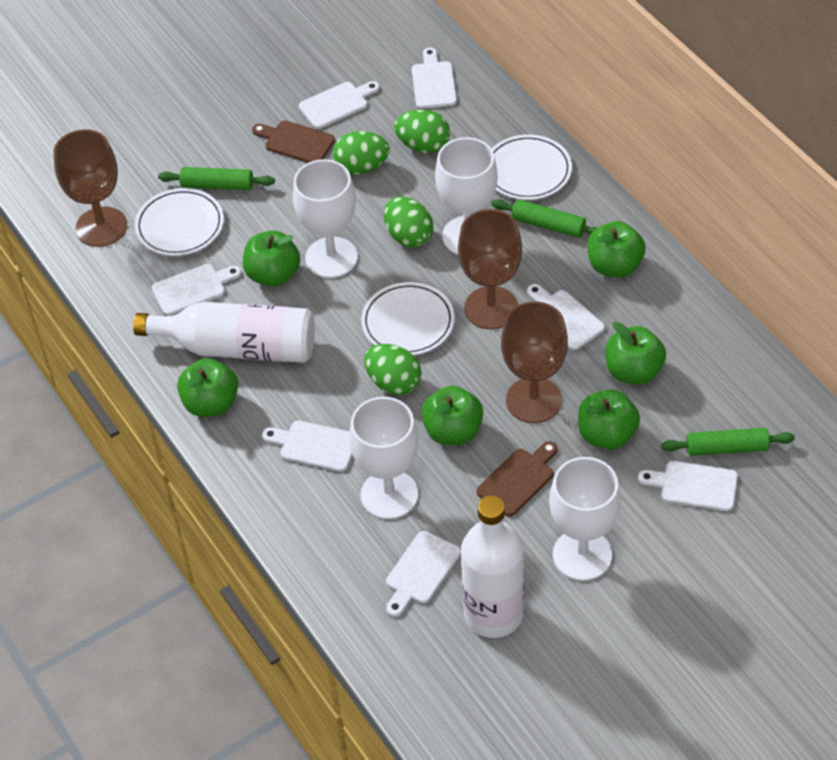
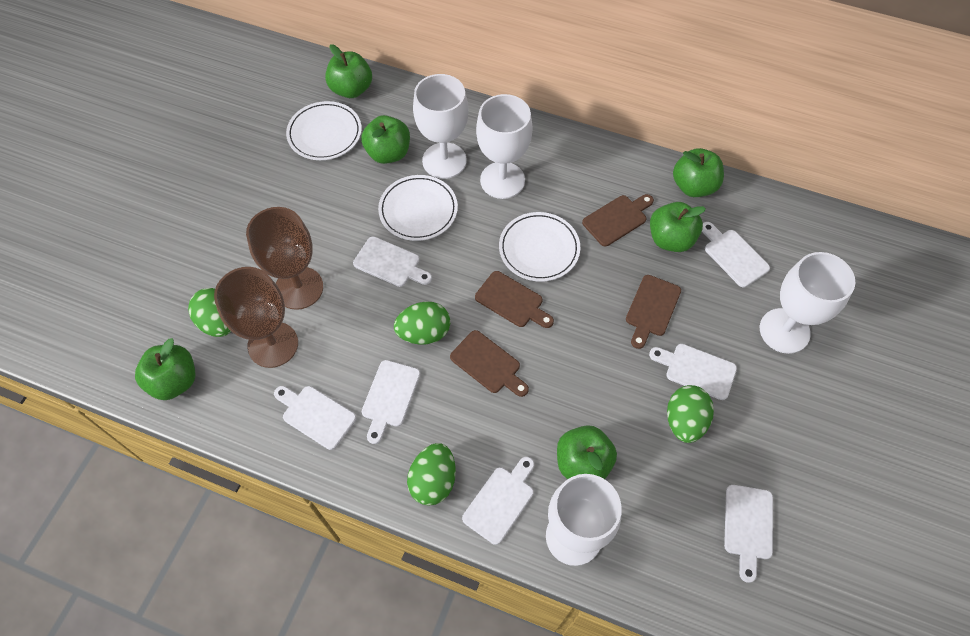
brown cutting board: [252,120,335,163] [477,441,558,517] = 2 -> [450,330,529,397] [475,271,554,328] [582,194,654,246] [626,275,681,349] = 4
brown goblet: [53,129,127,247] [458,209,522,329] [501,301,568,423] = 3 -> [214,267,298,368] [246,207,323,310] = 2
green rolling pin: [158,167,275,190] [492,199,598,238] [661,428,795,456] = 3 -> none = 0
white bottle: [133,302,315,363] [461,495,524,638] = 2 -> none = 0

